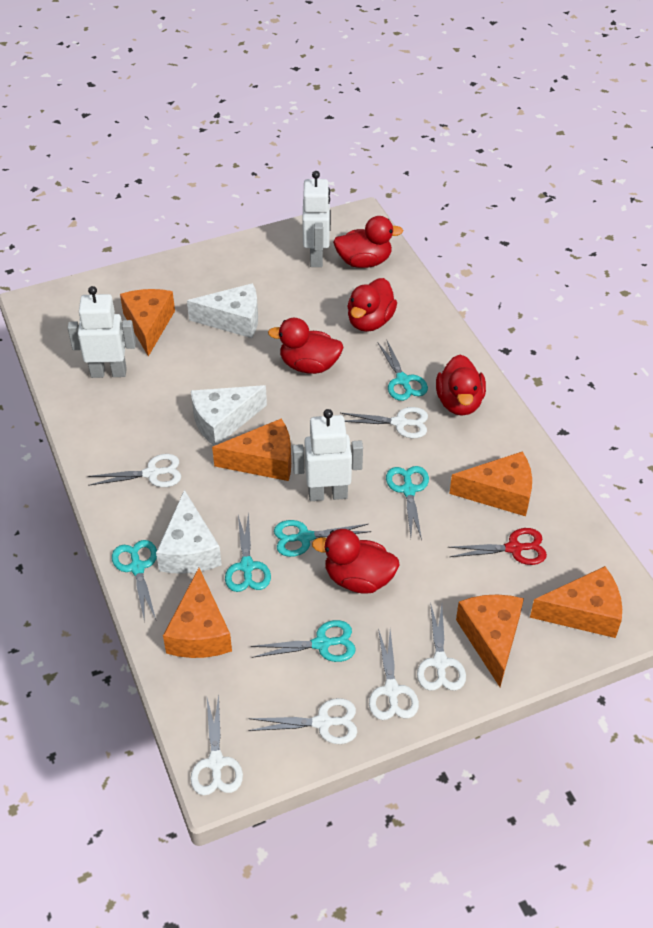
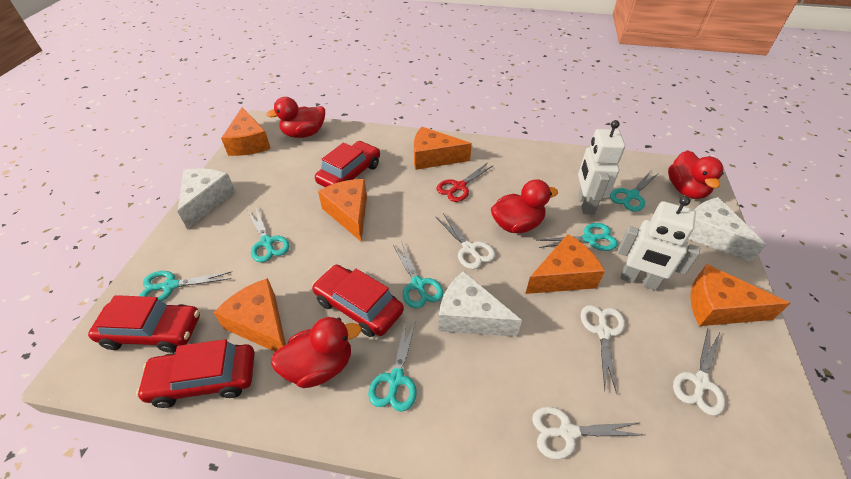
red car: none = 0 -> [88,295,200,353] [136,339,254,408] [312,265,404,337] [315,141,380,187] = 4
red duck: [268,318,344,374] [312,529,400,594] [333,216,403,268] [347,278,397,332] [436,355,486,416] = 5 -> [266,97,325,138] [271,317,361,388] [491,179,558,233] [668,150,724,199] = 4
white robot: [68,286,136,378] [293,409,363,501] [302,171,331,267] = 3 -> [578,120,625,215] [617,196,700,291] = 2
white scissors: [88,454,181,487] [190,695,243,795] [248,698,357,744] [341,407,428,438] [369,628,419,720] [417,602,466,691] = 6 -> [435,213,495,269] [532,407,644,459] [581,305,625,394] [673,329,725,416] = 4

